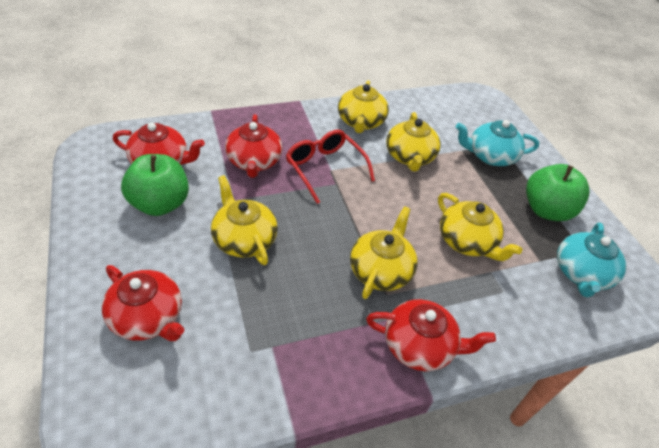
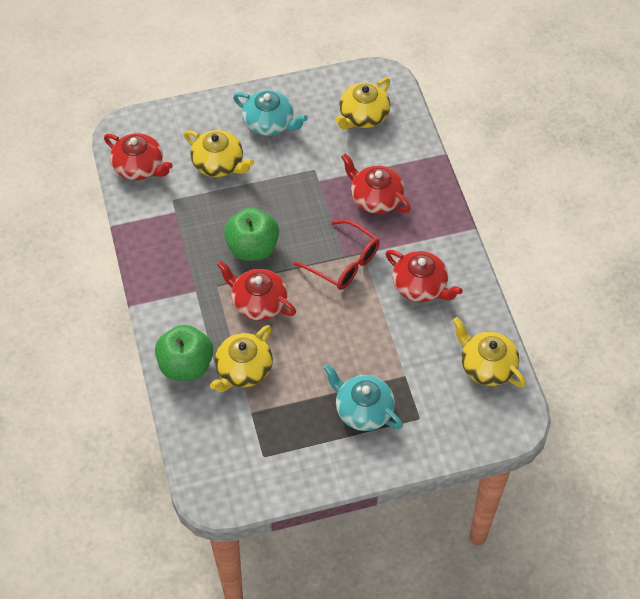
yellow teapot: [211,175,278,265] [338,80,389,133] [350,206,418,299] [386,112,441,171] [438,193,522,261] = 5 -> [184,130,254,177] [210,325,273,392] [335,78,391,129] [453,317,526,387] = 4

